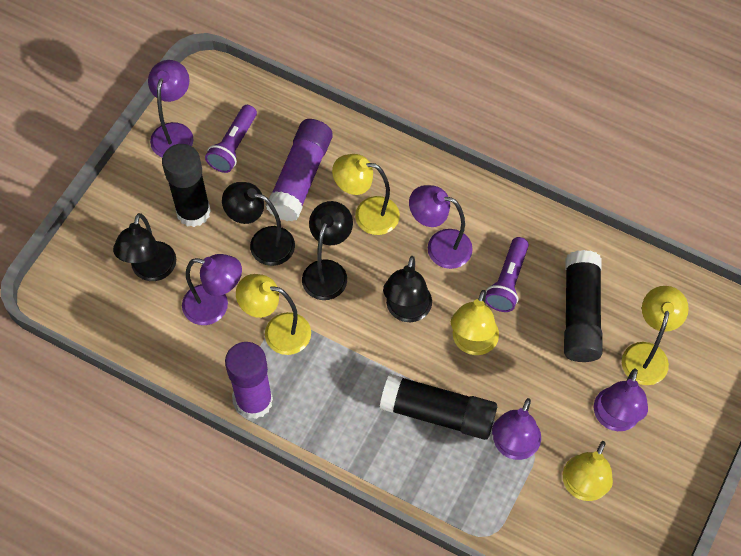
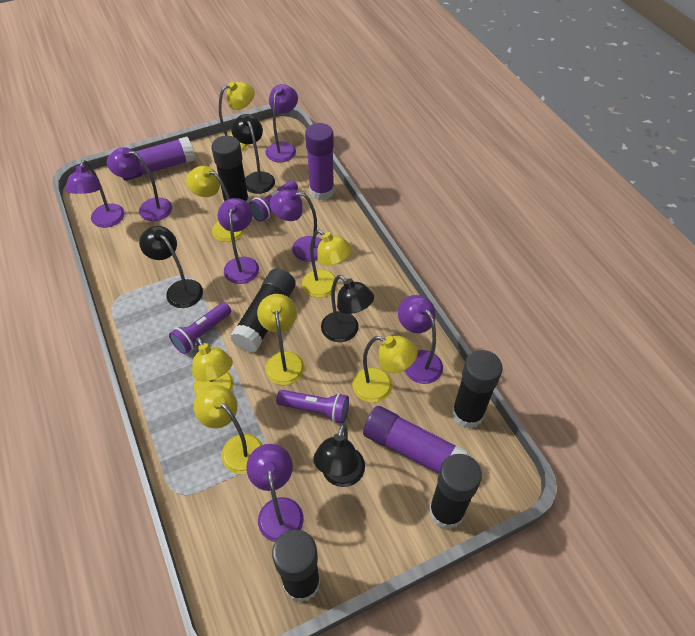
black glue stick: [162,144,211,227] [380,374,497,440] [564,250,602,362] = 3 -> [211,136,250,204] [230,268,296,353] [272,530,320,603] [429,454,482,529] [452,350,503,429] = 5
purple flashlight: [205,105,257,173] [485,237,529,312] = 2 -> [169,302,231,354] [249,180,298,222] [276,390,349,424] = 3
purple glue stick: [225,342,273,419] [266,119,333,221] = 2 -> [122,137,195,181] [305,123,334,200] [363,406,468,474] = 3
purple lamp: [148,60,194,157] [182,254,242,325] [409,185,473,269] [492,398,541,460] [594,369,648,431] = 5 -> [66,160,125,228] [107,148,172,221] [218,198,259,284] [246,444,304,542] [266,84,298,162] [270,189,322,262] [398,295,443,384] = 7
yellow lamp: [236,274,311,355] [332,154,400,235] [451,290,499,355] [563,441,613,501] [622,286,689,385] = 5 -> [186,166,246,242] [192,337,234,396] [194,385,263,474] [219,81,255,152] [257,294,305,385] [302,230,352,298] [352,336,418,403] = 7

